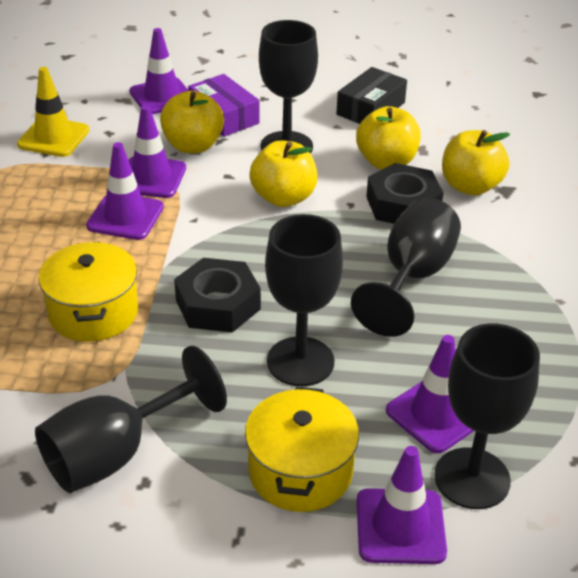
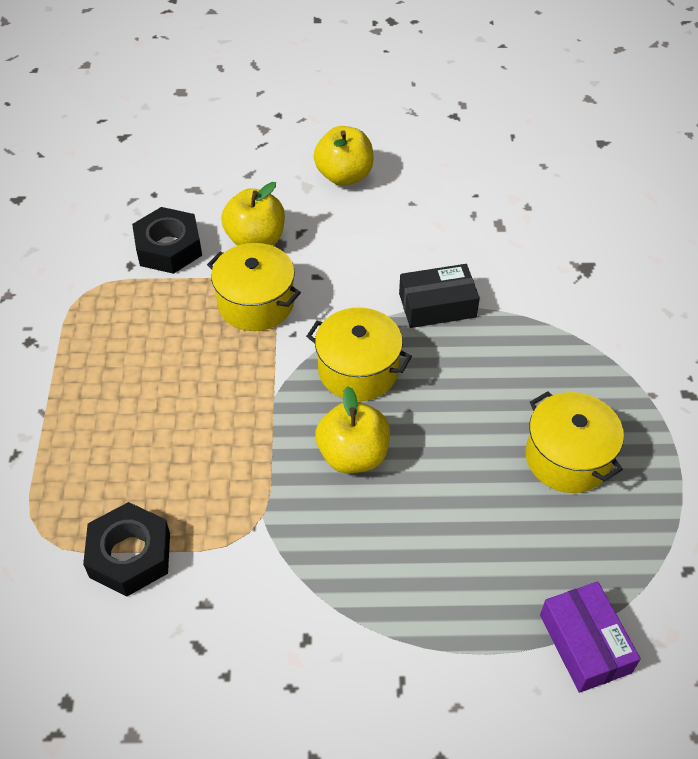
black goblet: [35,346,227,493] [259,20,318,154] [265,214,343,386] [351,198,461,337] [434,324,540,509] = 5 -> none = 0
purple traffic cone: [86,142,164,240] [128,105,186,198] [129,28,188,114] [357,446,447,564] [386,335,474,453] = 5 -> none = 0
yellow apple: [160,91,224,153] [249,140,317,207] [356,106,421,170] [442,130,510,195] = 4 -> [221,182,285,246] [314,126,373,186] [315,386,390,473] = 3
yellow pot: [38,242,138,342] [245,387,359,512] = 2 -> [207,243,301,331] [306,308,412,401] [526,391,624,493] = 3
yellow traffic cone: [17,67,90,157] = 1 -> none = 0

